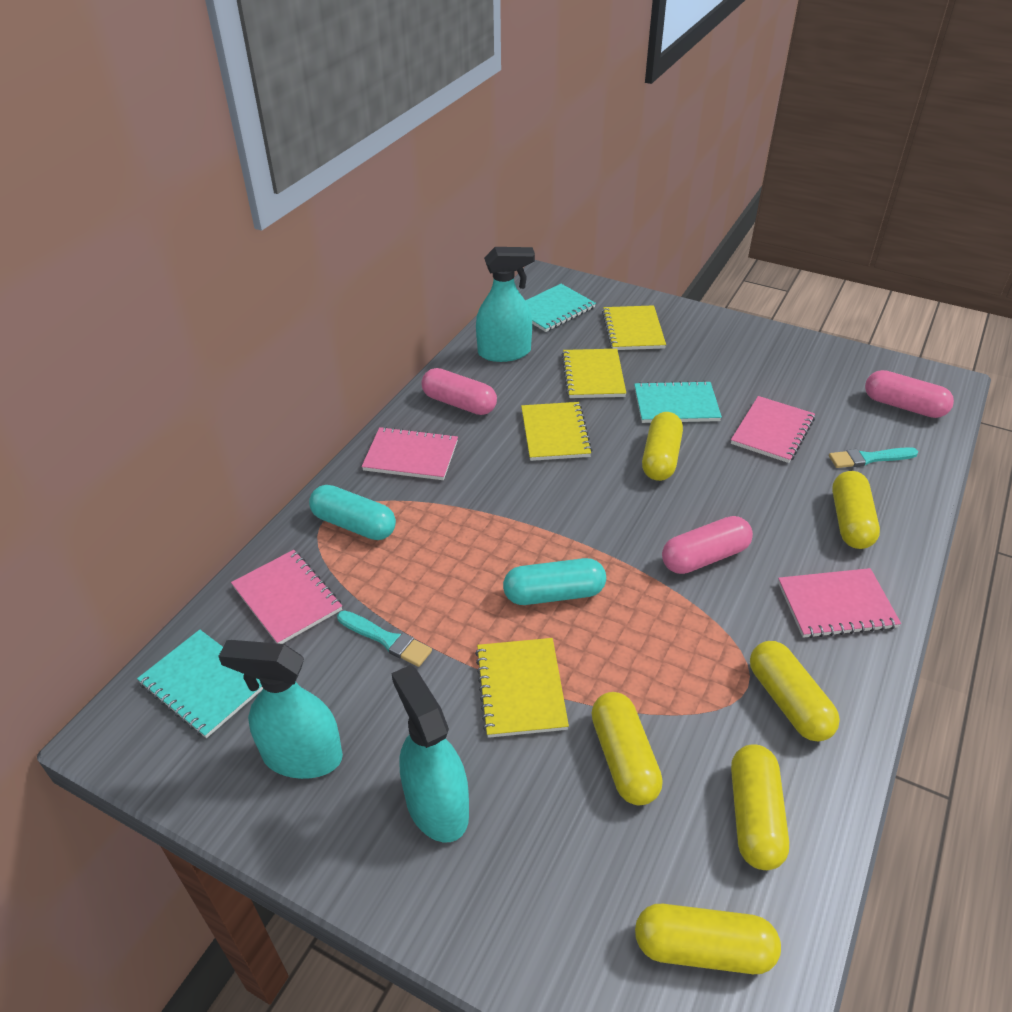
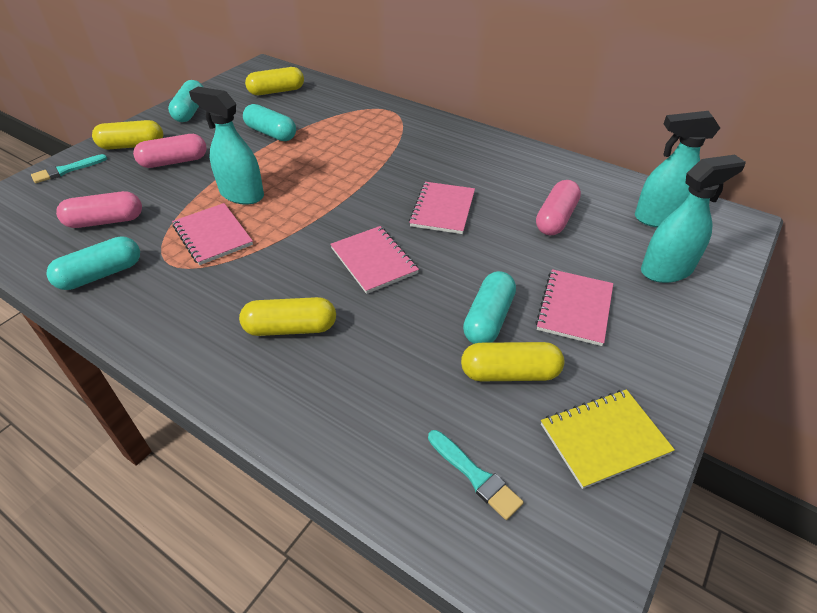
turquoise capsule: [309,485,396,540] [503,558,606,605] = 2 -> [47,236,140,290] [168,80,203,122] [243,104,296,141] [463,271,516,344] = 4
turquoise notebook: [137,630,263,738] [525,284,596,332] [634,381,722,423] = 3 -> none = 0
yellow capsule: [591,692,663,805] [635,904,781,974] [642,412,683,481] [731,744,789,870] [750,641,840,742] [832,471,880,549] = 6 -> [92,120,163,149] [239,297,336,336] [245,67,304,95] [461,342,565,381] = 4
yellow notebook: [475,638,569,738] [521,402,592,461] [562,349,626,398] [602,305,666,350] = 4 -> [541,389,675,489] = 1

